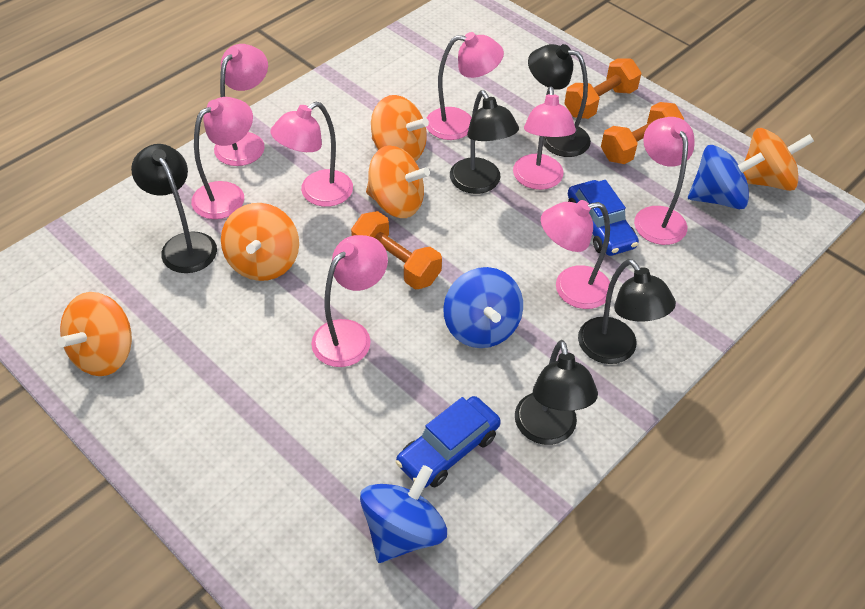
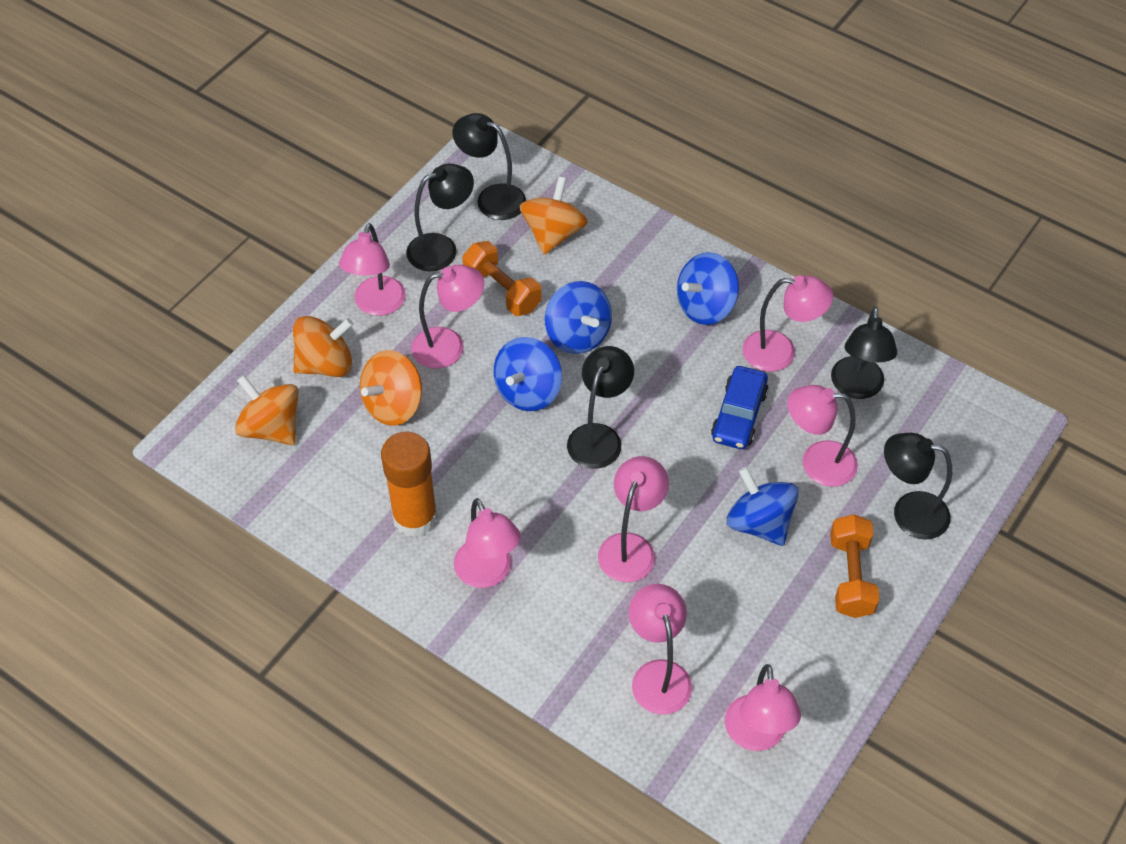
blue car: [395,396,501,488] [568,180,639,256] = 2 -> [711,366,769,449] = 1
blue spinning top: [360,465,447,563] [443,267,523,348] [688,145,765,209] = 3 -> [494,337,562,411] [545,281,612,354] [677,252,739,325] [727,467,799,546] = 4
orange dumbbell: [351,211,442,289] [564,58,641,119] [601,102,684,164] = 3 -> [462,241,542,316] [830,514,879,618] = 2
orange glue stick: none = 0 -> [381,432,438,537] = 1
orange spinning top: [58,292,132,376] [221,203,299,281] [366,145,430,218] [371,95,429,162] [743,128,814,191] = 5 -> [235,375,299,445] [293,316,353,377] [360,350,422,426] [520,176,588,254] = 4

